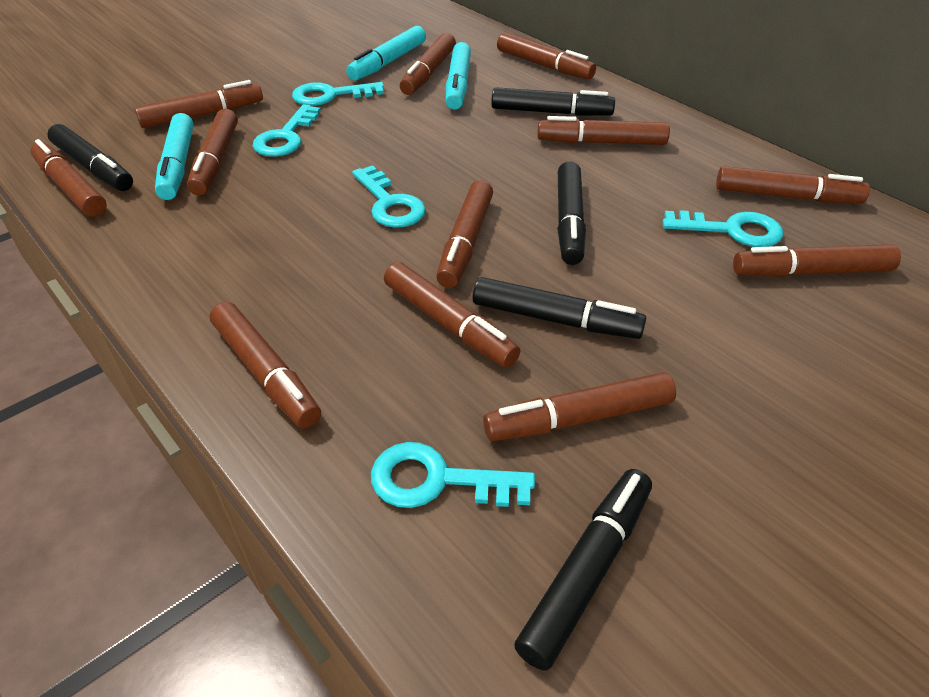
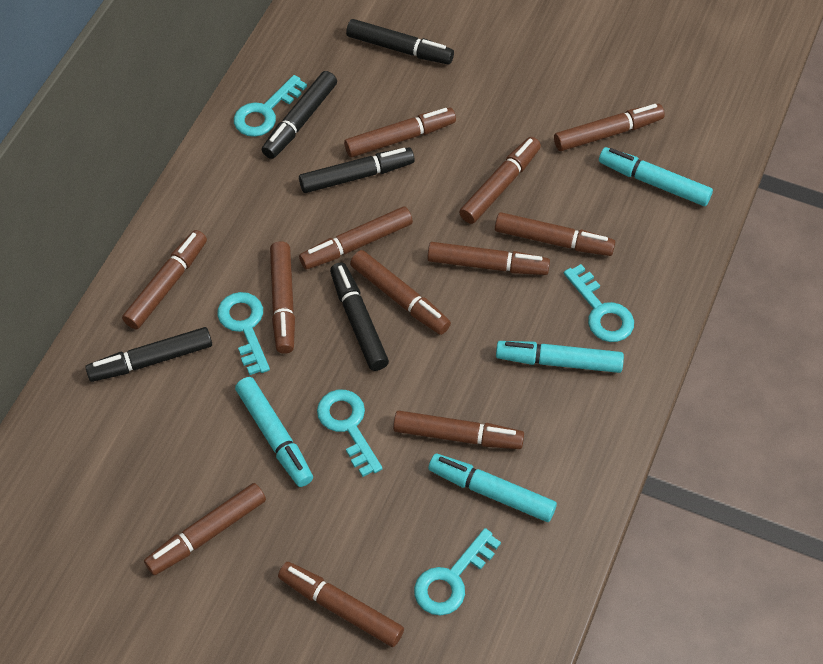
turquoise marker: [155,113,194,200] [346,26,426,81] [446,42,471,110] = 3 -> [235,377,313,487] [428,454,557,522] [496,341,624,373] [599,147,713,206] = 4

